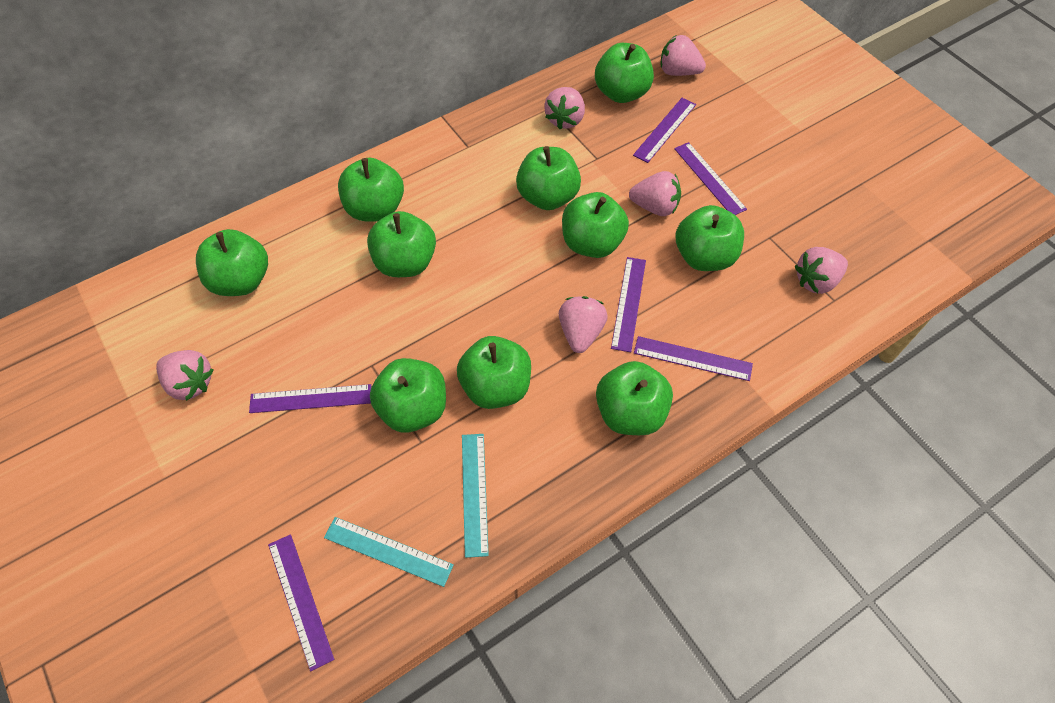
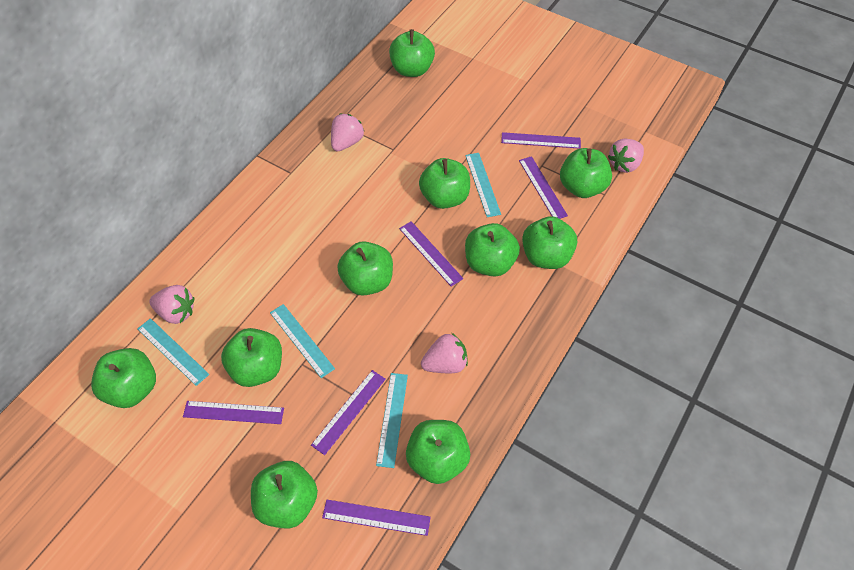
pink strawberry: [156,350,214,401] [544,87,585,129] [559,296,608,353] [629,171,681,216] [660,35,706,76] [795,247,848,294] = 6 -> [149,285,194,324] [331,114,364,152] [421,333,468,373] [608,139,644,173] = 4
turquoise ruler: [324,517,454,587] [462,434,489,558] = 2 -> [137,318,209,386] [270,304,335,378] [376,373,408,468] [465,153,501,217] = 4

